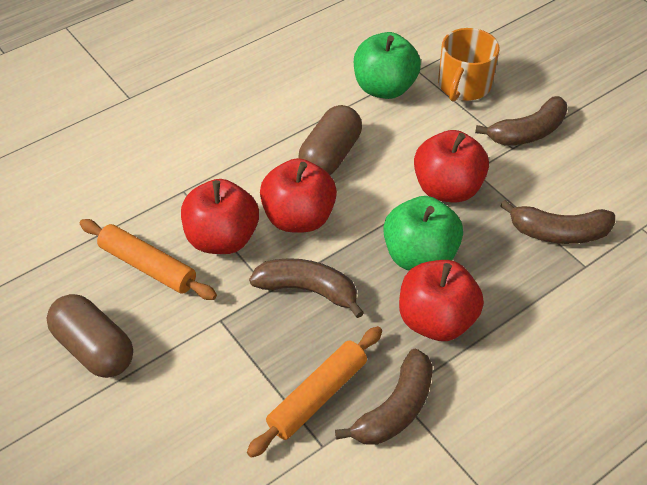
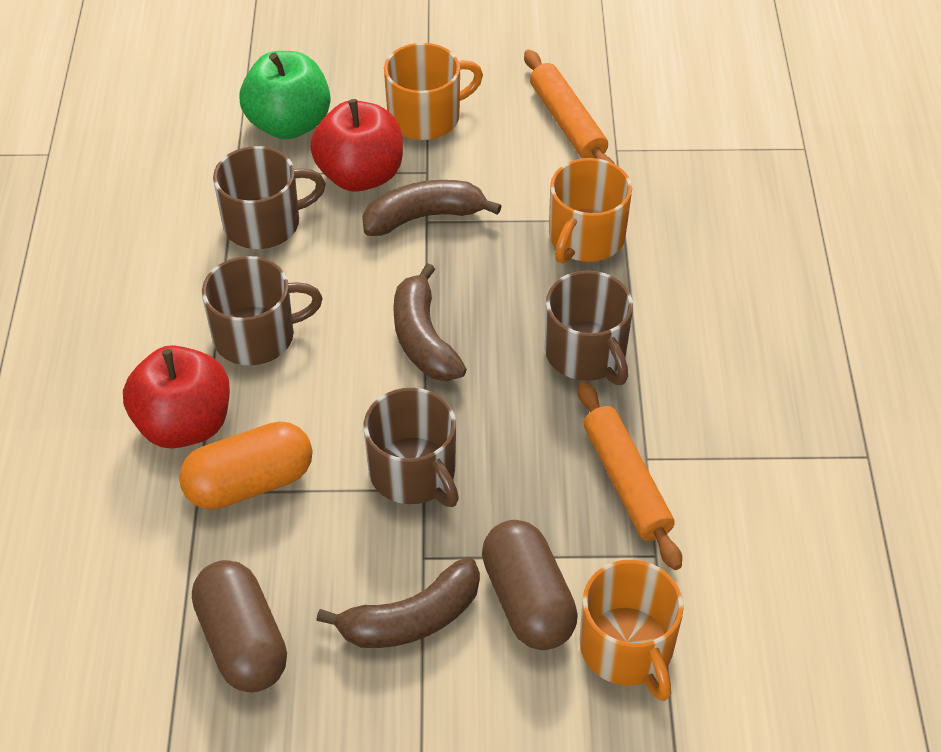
brown banana: [249,258,364,318] [335,349,433,445] [475,96,568,146] [500,200,615,244] = 4 -> [316,557,480,648] [362,180,502,236] [393,263,467,381] = 3
brown mug: none = 0 -> [202,256,323,365] [213,146,326,249] [364,388,459,507] [545,271,633,385] = 4
green apple: [354,32,421,99] [383,196,463,271] = 2 -> [239,51,330,139] = 1
orange capsule: none = 0 -> [179,421,313,510] = 1
orange mug: [438,28,500,102] = 1 -> [384,43,483,140] [549,158,632,264] [580,560,684,701] = 3
red apple: [181,179,259,254] [260,158,337,233] [399,260,484,341] [414,130,489,202] = 4 -> [123,345,230,449] [310,99,403,192] = 2

